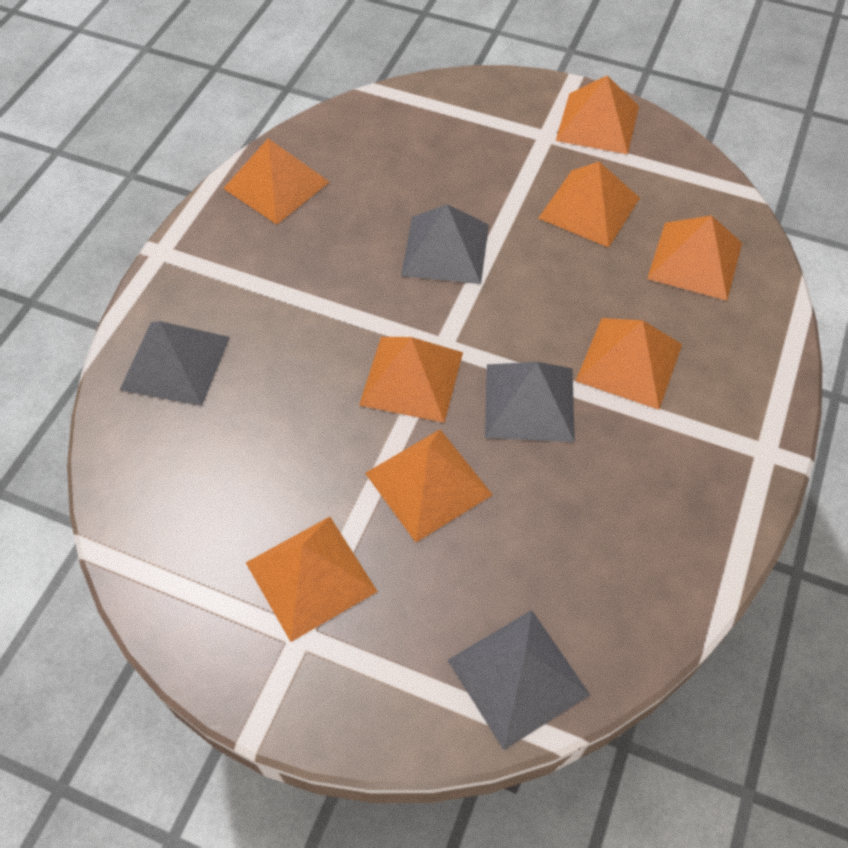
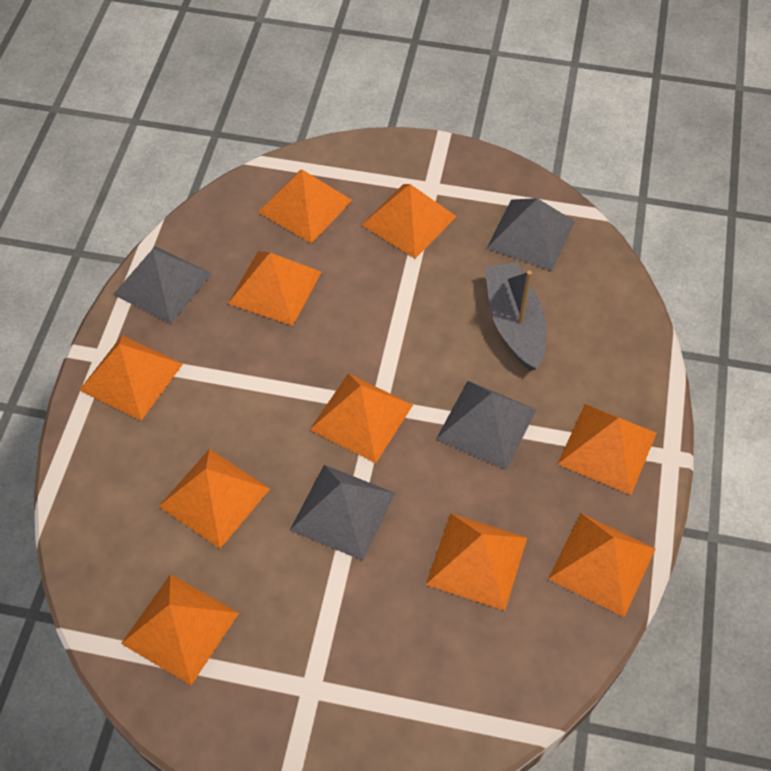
grey boat: none = 0 -> [485,262,547,371] = 1
orange pyramid: [223,138,329,225] [246,517,378,642] [359,337,463,423] [365,429,493,542] [538,162,640,248] [556,75,639,154] [576,318,682,410] [647,215,742,301] = 8 -> [79,335,183,421] [121,574,239,685] [159,449,270,549] [228,251,321,326] [258,169,352,244] [310,373,413,463] [362,184,457,259] [426,513,527,611] [548,513,655,617] [558,404,657,495] = 10

